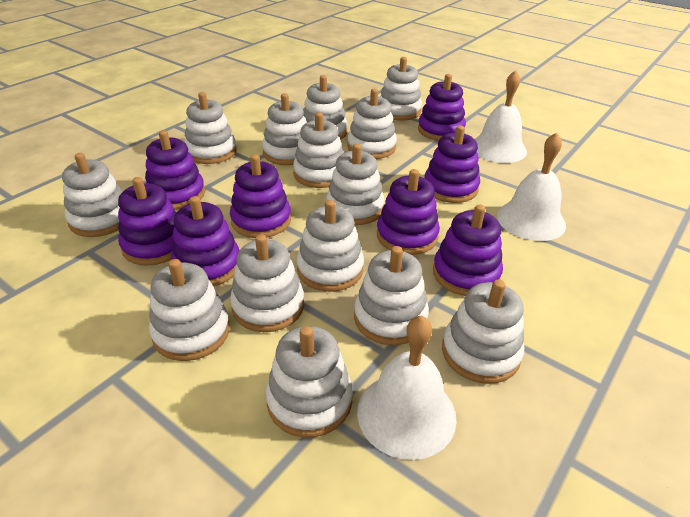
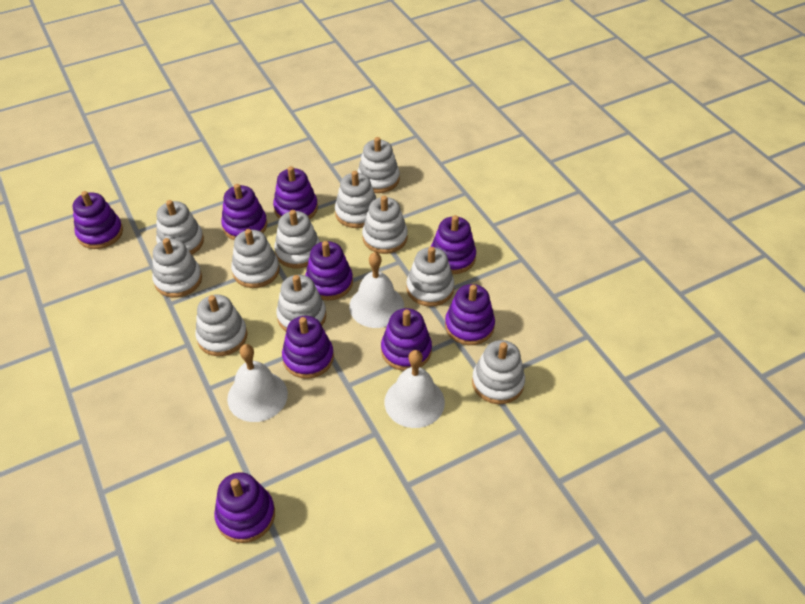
purple stacking toy: [118,177,176,266] [145,130,205,210] [171,196,239,286] [230,154,291,238] [377,169,440,255] [418,74,466,141] [424,125,480,203] [433,205,503,296] = 8 -> [73,191,123,249] [214,472,275,543] [221,184,267,240] [273,166,318,219] [282,316,334,379] [305,241,353,301] [381,308,432,371] [431,215,476,274] [445,284,495,345] = 9
white stacking toy: [62,153,122,237] [149,259,230,361] [184,92,236,164] [230,234,304,332] [262,93,307,165] [266,326,353,438] [293,112,344,188] [297,200,364,292] [303,75,347,140] [326,144,385,225] [347,89,397,159] [354,246,429,345] [380,57,422,121] [442,280,524,384] = 14 -> [152,238,202,298] [156,200,204,255] [195,294,247,356] [231,229,280,288] [274,210,320,268] [276,275,326,331] [335,171,376,228] [357,137,400,193] [362,196,408,254] [406,247,454,307] [472,340,525,404] = 11

